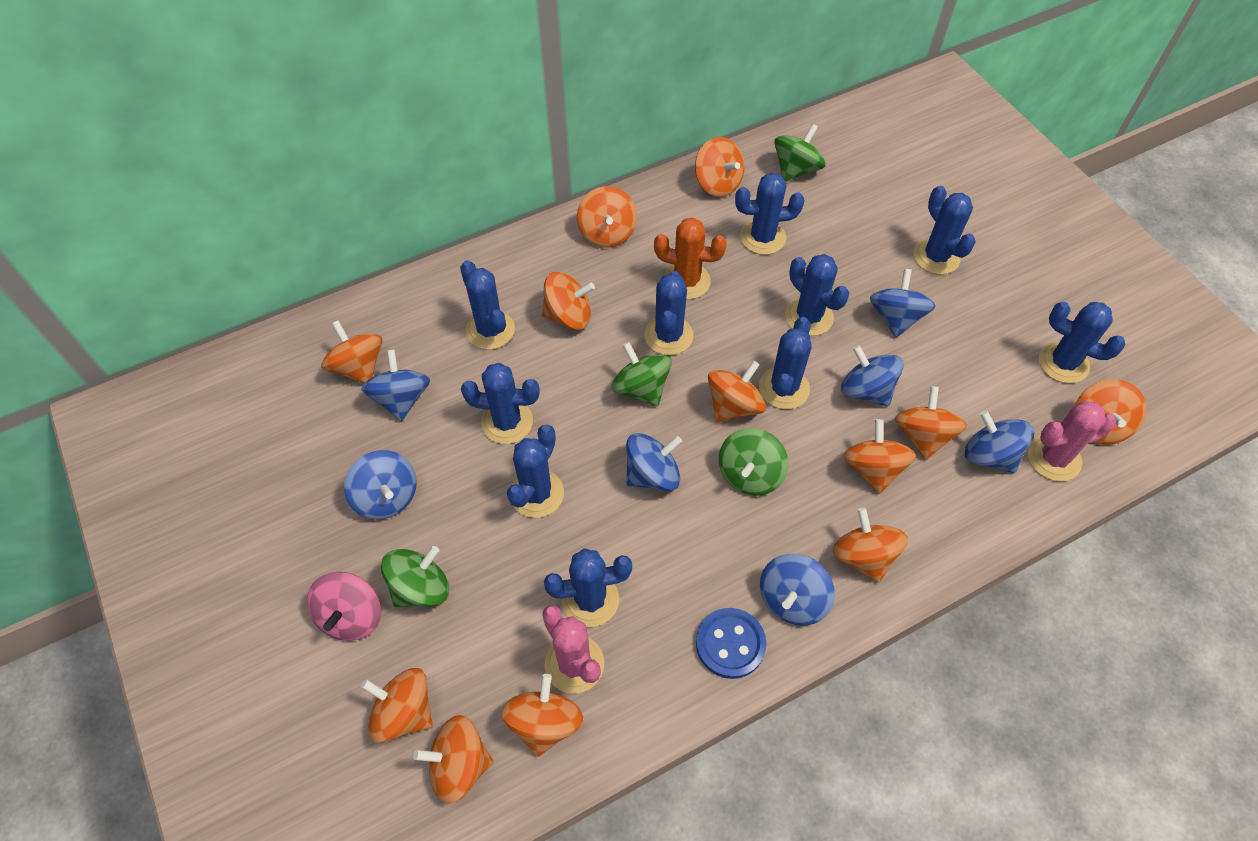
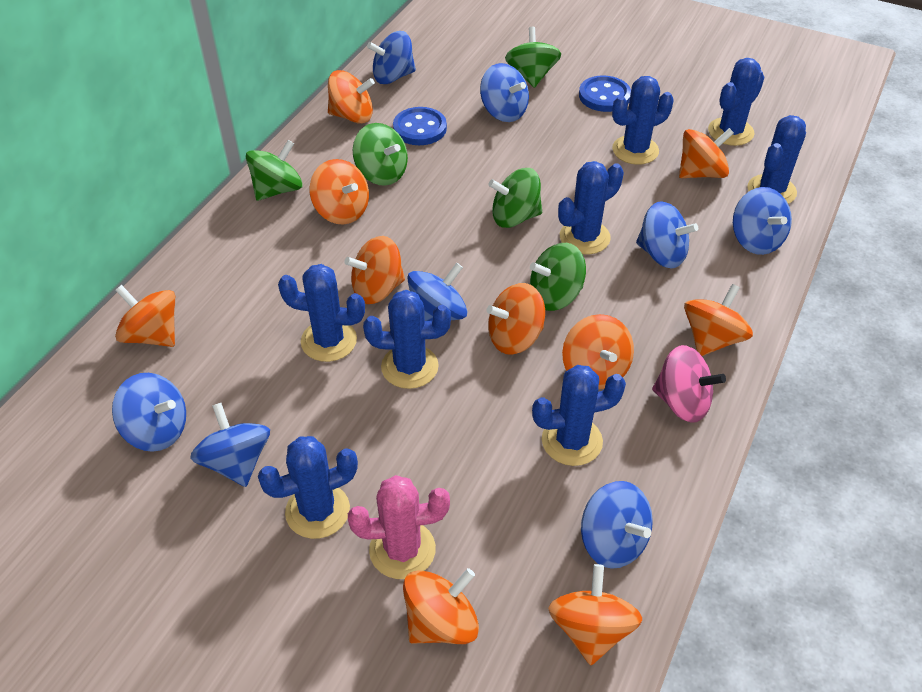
blue button: [696,608,766,679] = 1 -> [393,107,447,145] [579,75,631,112] = 2
blue cactus: [460,260,515,350] [461,363,539,444] [507,425,564,518] [544,548,632,627] [644,271,693,355] [735,173,805,255] [759,317,812,409] [785,254,849,336] [913,186,976,274] [1039,302,1125,383] = 10 -> [258,436,358,539] [278,264,365,362] [363,290,451,389] [532,365,626,466] [558,161,624,254] [612,76,674,165] [708,58,765,146] [747,115,806,204] = 8
blue spinning top: [344,450,417,520] [361,349,430,422] [626,433,682,491] [760,554,835,626] [841,345,904,407] [870,269,935,338] [965,410,1034,473] = 7 -> [112,373,186,452] [190,403,270,487] [367,31,416,84] [407,263,468,321] [480,63,529,122] [581,481,653,569] [636,201,698,269] [733,187,792,255] = 8
green spinning top: [381,546,449,608] [611,342,672,406] [719,428,789,496] [774,124,826,182] = 4 -> [246,140,303,201] [353,123,408,186] [488,168,542,228] [505,27,561,88] [530,243,586,311] = 5
orange cactus: [654,218,727,300] = 1 -> none = 0
orange spinning top: [321,320,382,383] [361,668,433,743] [413,715,494,804] [501,674,583,757] [542,272,595,330] [577,186,637,248] [695,137,745,197] [708,361,766,422] [833,508,908,583] [843,419,916,494] [895,386,967,460] [1074,379,1146,445] = 12 -> [115,285,175,347] [310,159,369,225] [328,70,375,124] [344,236,405,304] [403,568,479,644] [487,283,545,355] [548,564,642,665] [562,314,634,389] [679,128,734,178] [684,284,753,356] = 10
pink cactus: [542,605,604,694] [1028,401,1116,481] = 2 -> [348,475,450,579] = 1

